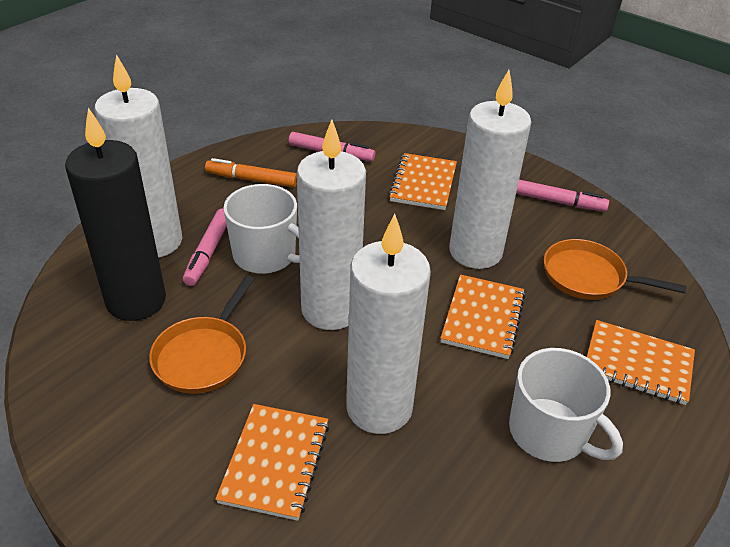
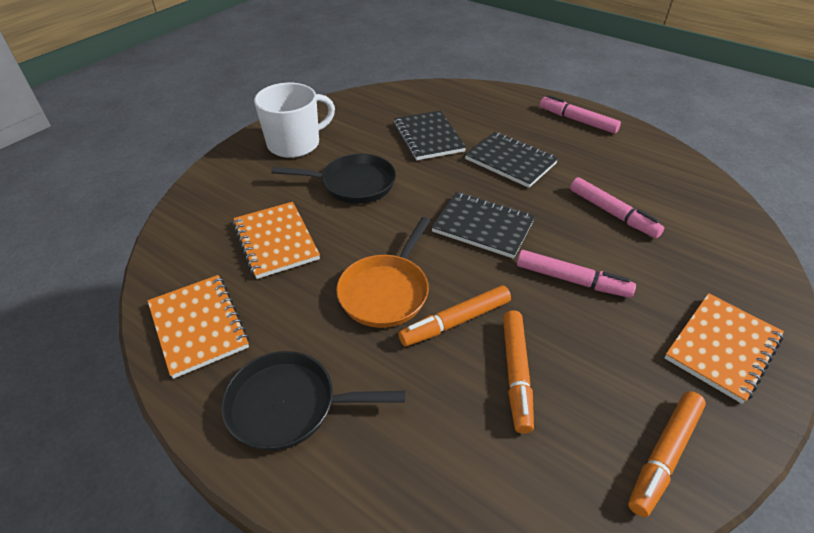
black candle: [65,107,166,321] = 1 -> none = 0
black notebook: none = 0 -> [394,111,466,160] [431,192,535,259] [465,132,558,188] = 3
black pan: none = 0 -> [222,351,405,451] [271,154,396,204] = 2
orange marker: [205,158,297,187] = 1 -> [399,285,511,346] [503,310,534,434] [628,391,706,517] = 3
orange notebook: [215,404,329,521] [389,153,457,210] [441,274,525,359] [587,320,695,405] = 4 -> [147,275,249,379] [233,202,320,279] [665,293,784,404] = 3
orange pan: [149,276,254,394] [544,239,687,300] = 2 -> [336,217,430,328] = 1
white candle: [95,54,182,258] [297,120,366,330] [346,214,431,434] [449,70,531,269] = 4 -> none = 0
white mug: [223,184,300,274] [509,348,623,462] = 2 -> [254,83,335,158] = 1

